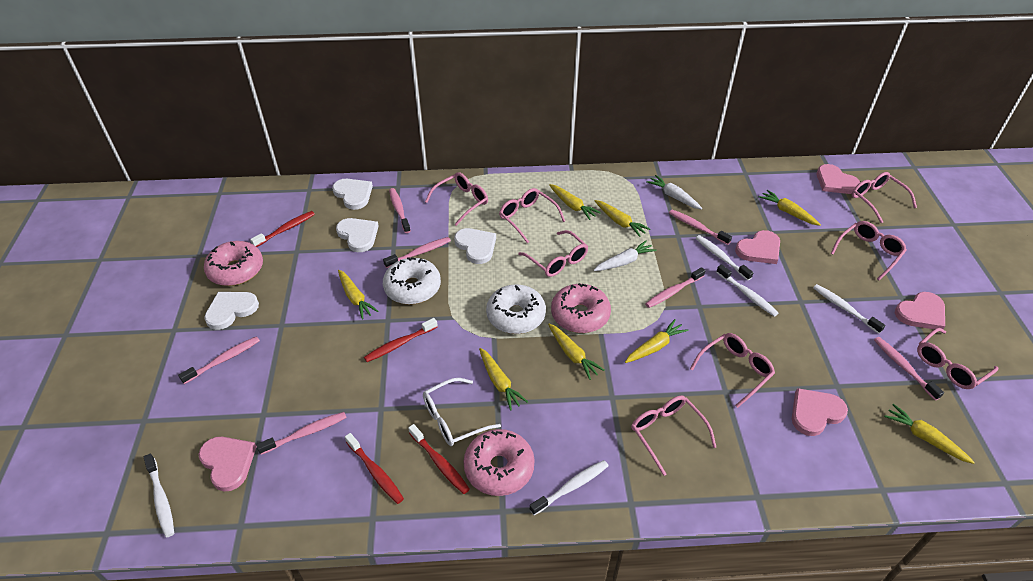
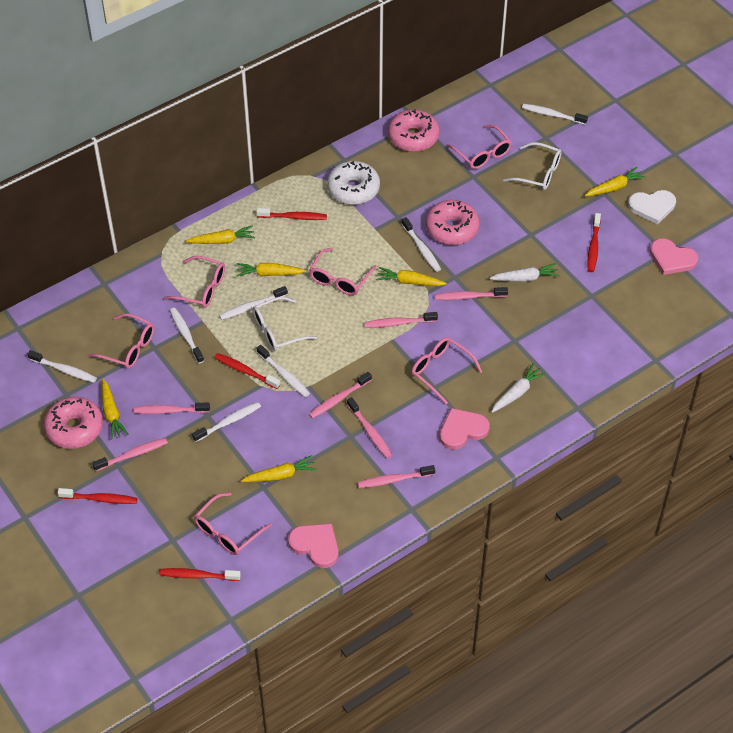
pink glasses: [425,172,488,226] [499,188,565,243] [518,230,588,277] [631,396,716,476] [690,333,775,408] [830,221,907,281] [852,172,917,223] [917,328,998,389] = 8 -> [88,313,154,369] [163,256,225,308] [194,493,272,555] [309,248,377,295] [411,337,482,404] [446,125,512,169] = 6
pink heart: [198,437,257,491] [735,230,780,264] [792,388,848,436] [817,164,860,194] [895,292,945,330] = 5 -> [288,523,338,568] [439,408,490,450] [650,238,698,275] = 3
red toothbrush: [250,211,315,247] [345,433,404,504] [364,318,438,362] [408,424,470,494] = 4 -> [57,488,137,504] [159,568,241,581] [214,353,280,389] [257,208,327,220] [587,213,601,272] = 5
white donut: [383,257,441,305] [486,284,546,334] = 2 -> [327,161,380,205] = 1
white glasses: [423,378,501,446] = 1 -> [253,297,317,351] [503,142,562,190] = 2
white heart: [204,292,259,330] [332,179,373,210] [336,218,379,252] [454,228,496,264] = 4 -> [628,190,676,224] = 1
white toothbrush: [144,454,174,537] [530,460,609,515] [696,235,754,280] [716,264,778,317] [813,284,885,334] = 5 -> [27,350,97,383] [170,308,204,363] [192,402,261,442] [219,286,288,320] [257,345,310,397] [402,217,441,272] [522,104,588,125] = 7
yellow carrot: [338,270,379,320] [479,348,528,411] [548,324,605,380] [549,184,601,220] [595,200,650,237] [625,319,688,363] [759,190,821,226] [884,404,975,464] = 8 -> [102,379,129,440] [186,225,255,244] [236,263,306,277] [241,455,317,482] [376,267,447,286] [585,167,646,196] = 6

